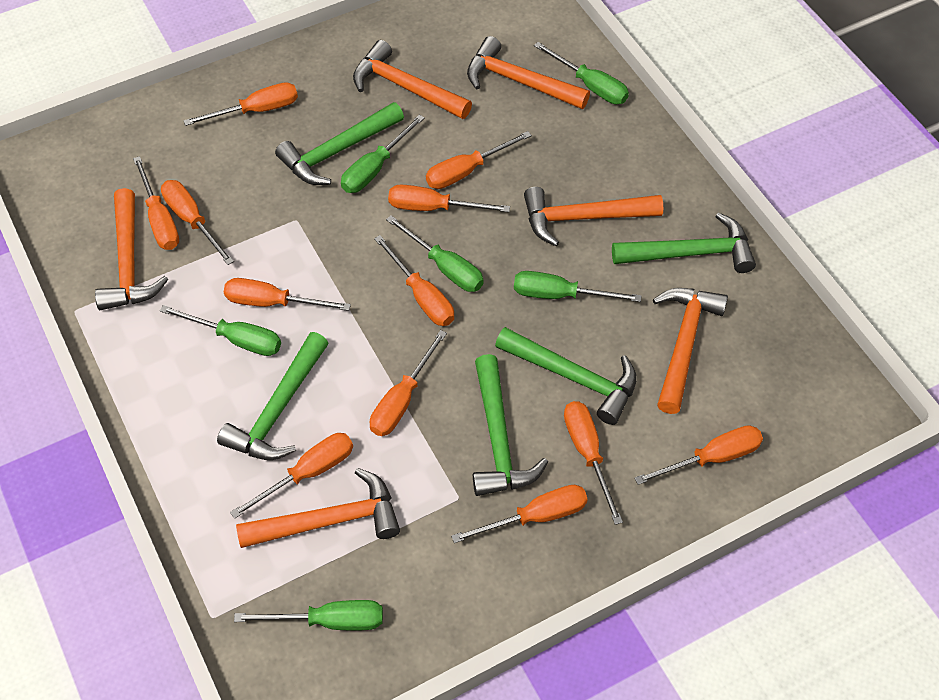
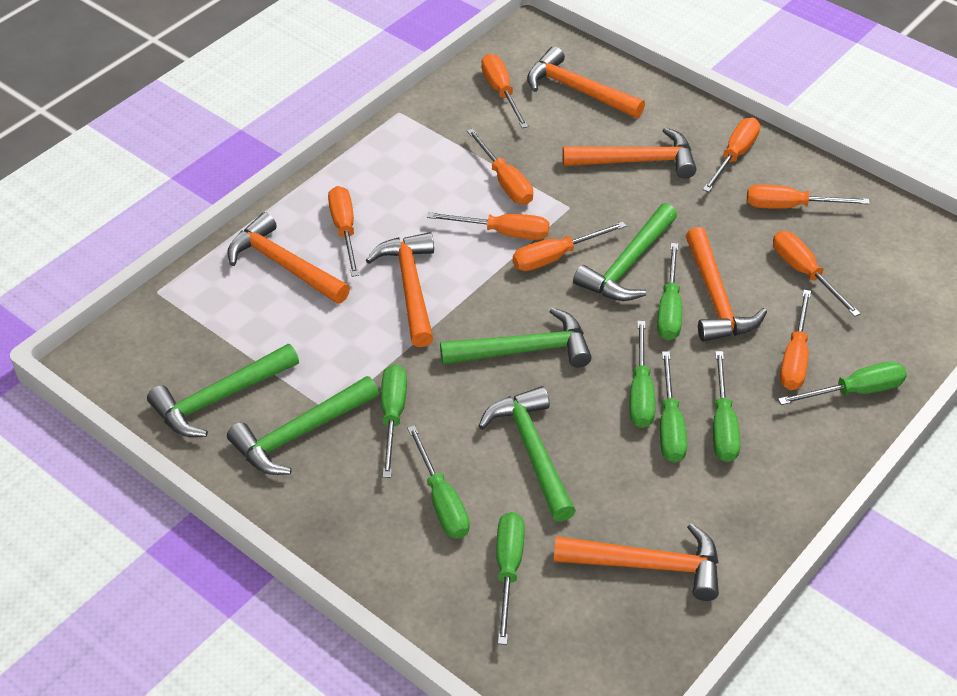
green screwdriver: [160,305,281,356] [234,600,383,631] [341,115,424,193] [386,215,484,292] [514,271,642,302] [534,42,629,104] = 6 -> [381,364,407,478] [407,425,470,539] [496,512,525,645] [629,321,655,428] [657,243,682,340] [660,351,687,462] [713,351,740,462] [778,361,907,405] = 8
orange screwdriver: [133,156,179,250] [161,180,234,265] [183,82,298,126] [224,278,351,311] [230,433,353,519] [370,330,447,436] [374,235,454,326] [388,185,510,212] [426,131,532,189] [451,485,588,543] [564,401,623,525] [634,425,763,485] = 12 -> [328,186,359,277] [427,212,549,240] [467,129,533,205] [481,54,528,128] [513,221,627,271] [703,118,760,192] [747,185,870,209] [773,231,861,317] [780,290,811,390] = 9

